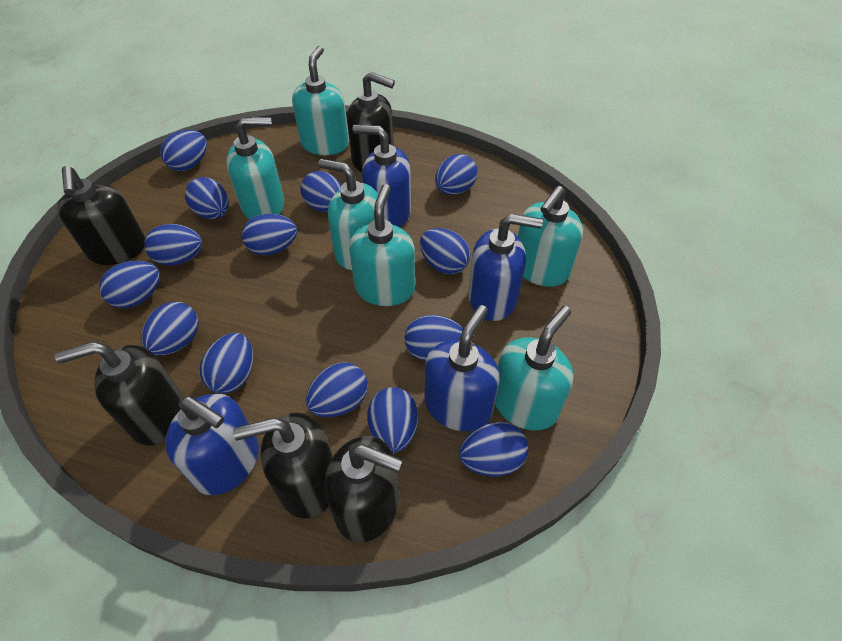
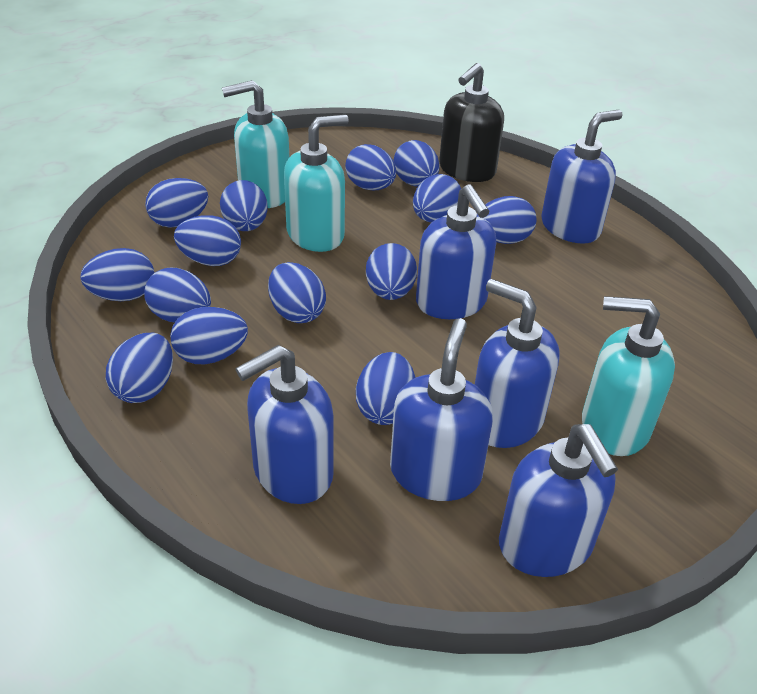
black soap dispenser: [55,341,183,445] [57,166,146,265] [233,412,333,518] [325,436,403,543] [347,72,395,172] = 5 -> [439,63,504,182] = 1
blue soap dispenser: [165,394,259,495] [352,125,411,227] [424,305,500,431] [468,214,543,321] = 4 -> [236,345,334,504] [390,318,493,501] [416,184,496,319] [475,279,560,448] [499,424,618,577] [541,110,623,244] = 6
turquoise soap dispenser: [226,117,284,219] [292,46,349,155] [318,159,378,270] [349,184,415,306] [495,306,574,431] [518,186,583,287] = 6 -> [222,80,289,208] [284,115,349,252] [582,296,675,456] = 3

